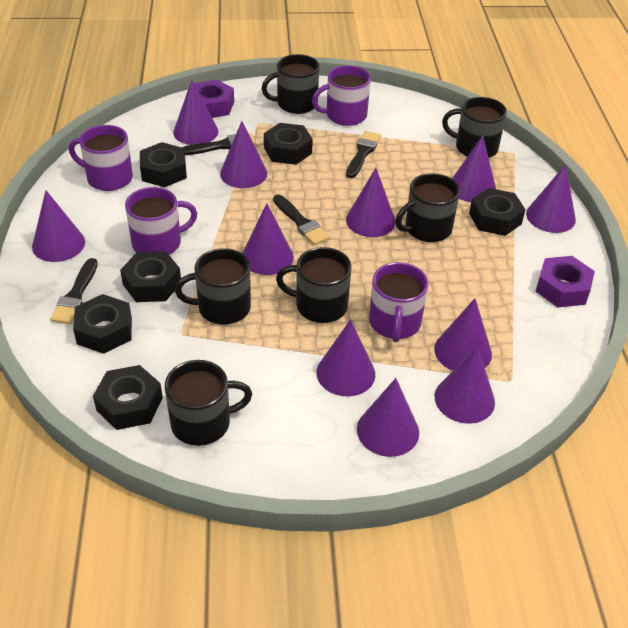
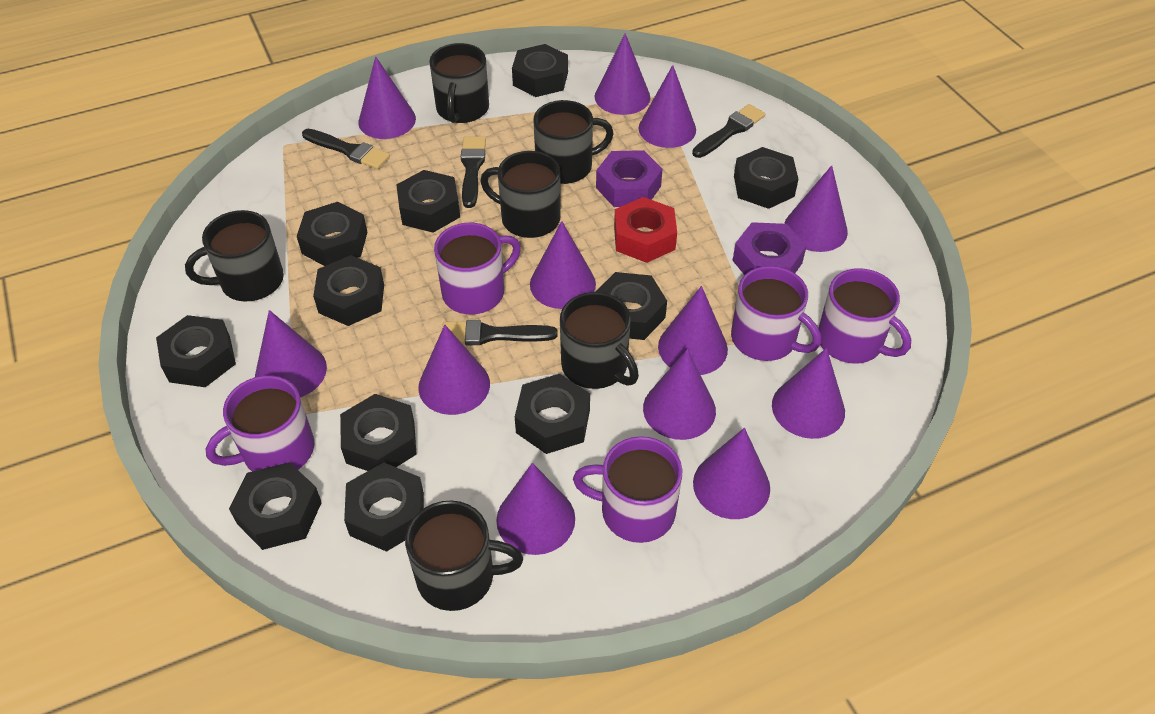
black nut: [73,294,132,354] [93,365,163,430] [120,251,181,302] [140,142,187,187] [264,123,313,165] [469,188,526,236] = 6 -> [156,315,236,387] [229,462,322,550] [297,202,368,266] [313,255,384,326] [340,394,417,471] [344,462,424,552] [396,170,460,233] [512,44,568,97] [515,374,590,454] [595,272,667,340] [734,147,798,209] = 11
purple cone: [32,190,85,262] [173,80,218,145] [220,121,267,188] [242,203,294,275] [317,320,375,396] [346,168,396,237] [357,378,419,457] [434,298,492,371] [435,346,495,424] [452,135,496,202] [526,164,576,233] = 11 -> [255,310,327,397] [358,56,416,139] [418,325,490,415] [496,463,575,555] [530,221,596,309] [594,33,650,115] [639,65,696,148] [643,349,716,440] [658,286,728,375] [693,428,770,519] [772,348,845,439] [784,165,848,252] = 12
purple mug: [69,125,133,191] [125,187,197,255] [312,65,371,126] [369,262,428,342] = 4 -> [205,376,314,471] [434,223,521,315] [573,436,682,543] [731,266,821,361] [818,268,911,364] = 5
red nut: none = 0 -> [614,197,677,263] = 1

